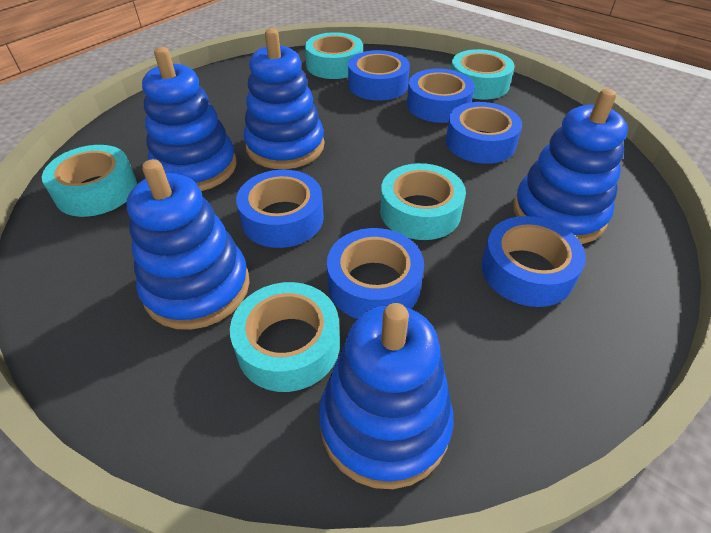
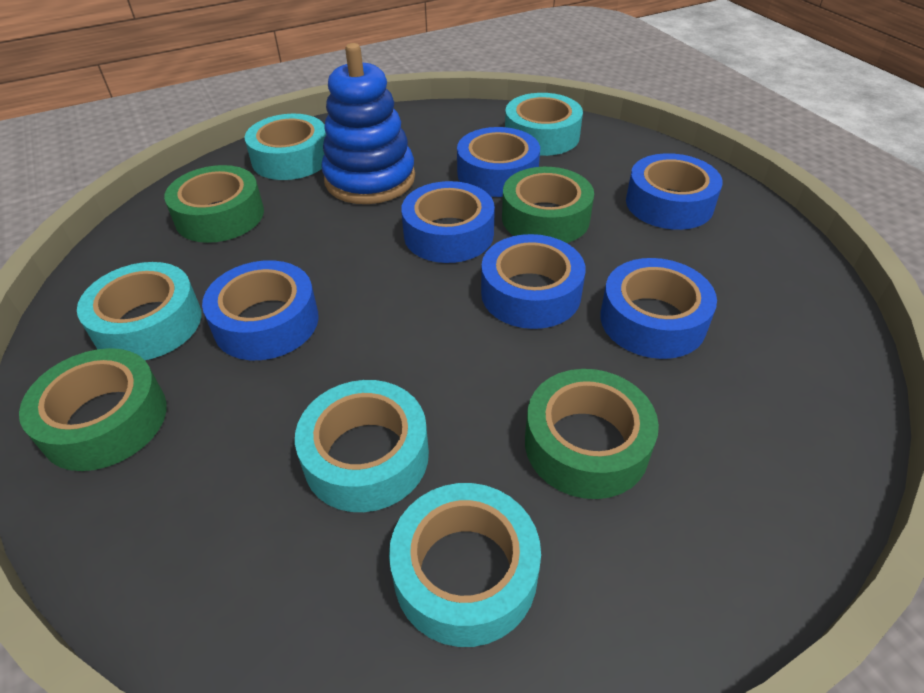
blue stacking toy: [127,159,250,330] [142,47,237,191] [244,29,325,169] [319,303,453,489] [513,89,628,244] = 5 -> [321,43,415,204] = 1
green tape: none = 0 -> [19,348,167,471] [164,165,264,243] [502,167,594,243] [525,369,659,499] = 4

